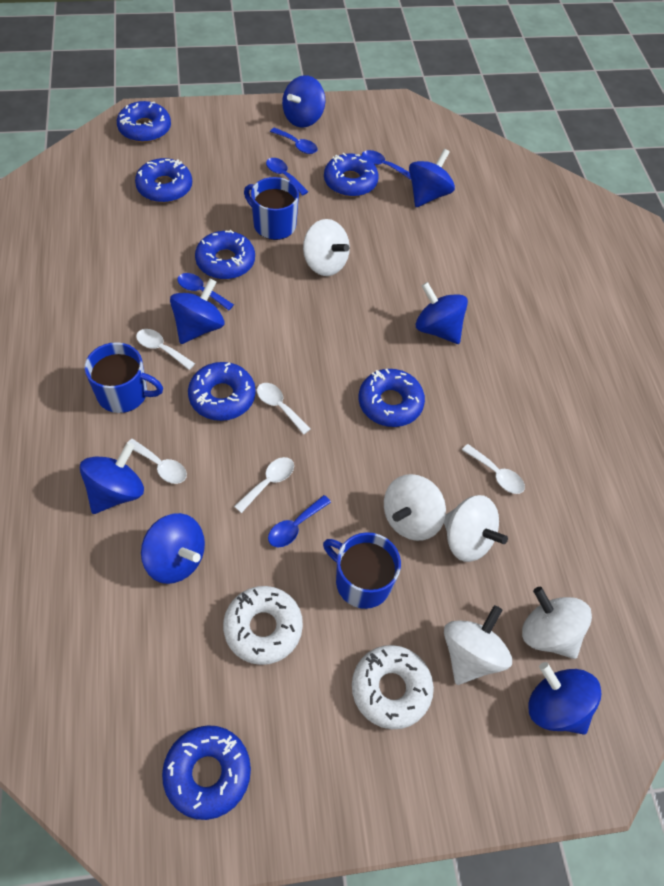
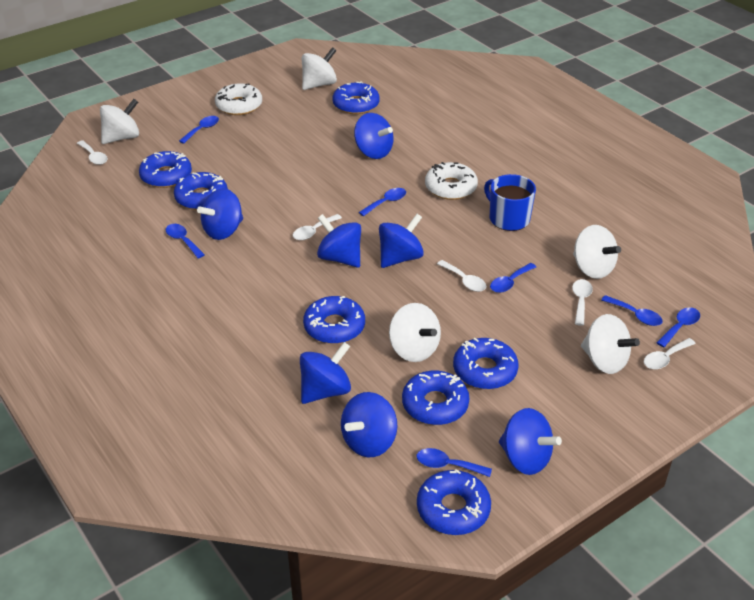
blue mug: [85,342,163,413] [244,177,299,240] [323,532,401,609] = 3 -> [484,174,536,231] = 1
blue spoon: [177,273,234,310] [266,158,308,196] [268,495,331,547] [270,127,318,154] [362,150,411,179] = 5 -> [166,224,205,258] [179,116,219,144] [359,188,406,216] [417,448,492,477] [490,263,536,293] [601,295,663,326] [656,307,700,347] = 7

